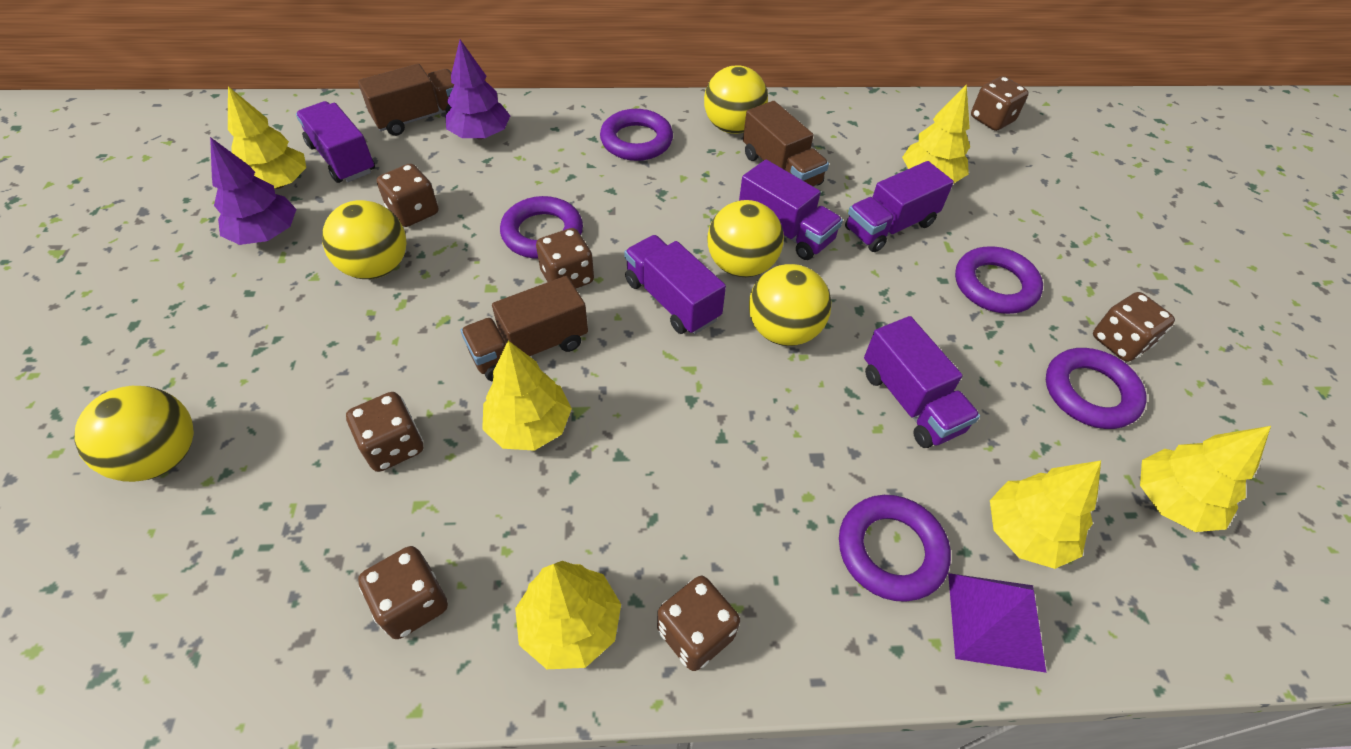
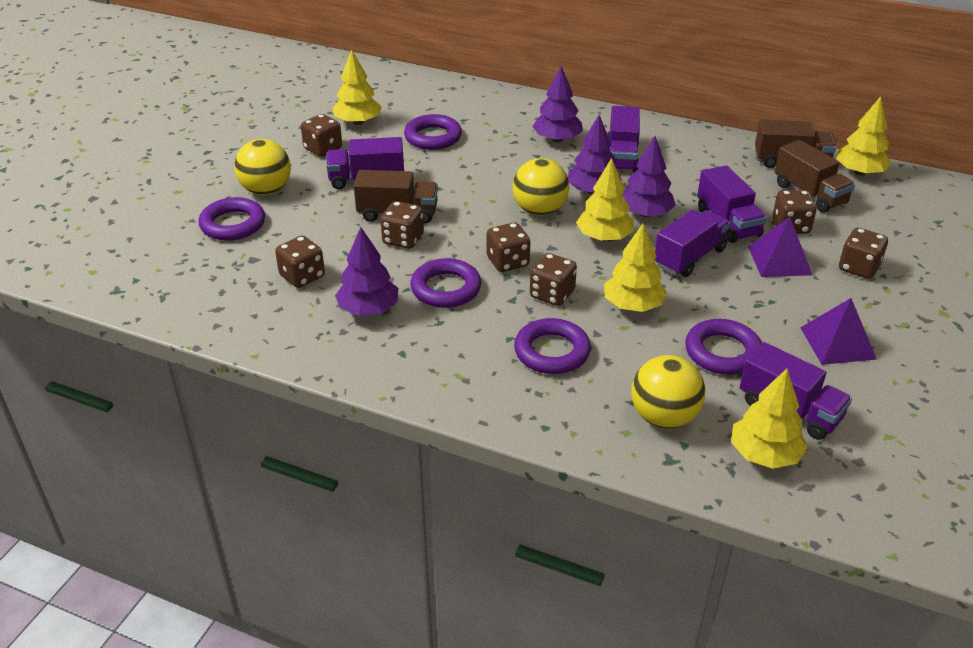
purple pyramid: [948,573,1046,673] = 1 -> [748,217,812,277] [800,298,877,365] = 2
purple tree: [210,137,297,245] [446,40,510,139] = 2 -> [335,227,398,316] [532,66,583,142] [568,115,622,195] [622,136,676,217] = 4
yellow ball: [74,386,194,482] [322,200,406,279] [704,65,768,134] [707,200,784,277] [749,264,831,346] = 5 -> [234,139,291,195] [512,158,569,215] [631,355,705,428] = 3
yellow tree: [228,86,306,189] [482,341,572,451] [515,561,621,669] [902,84,970,183] [990,461,1101,569] [1140,426,1271,532] = 6 -> [333,49,382,125] [576,158,634,241] [604,224,667,312] [731,369,808,469] [836,96,892,176] = 5

